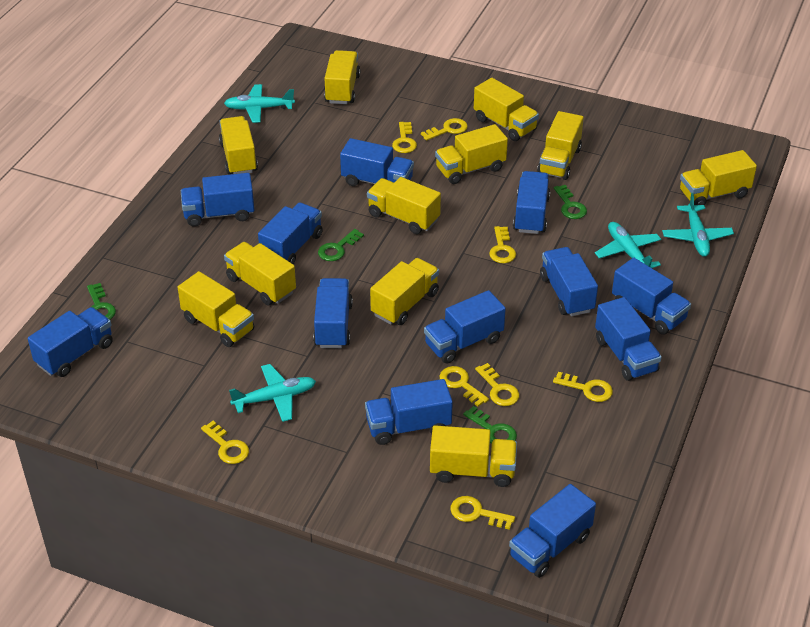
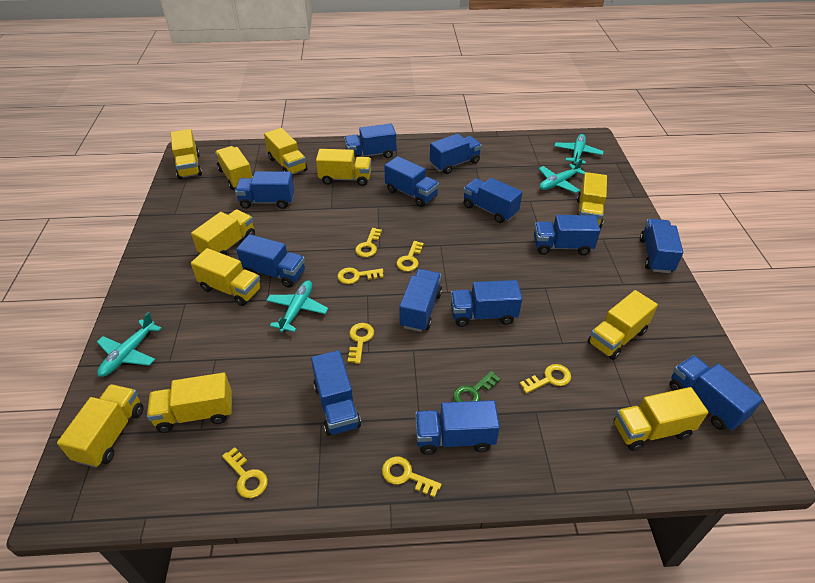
blue truck: [28,307,113,377] [181,173,254,227] [258,203,323,264] [313,278,353,348] [340,138,414,186] [365,379,453,445] [424,290,506,364] [509,484,596,578] [513,171,550,234] [540,247,598,316] [595,297,662,381] [612,258,691,335] = 12 -> [235,171,294,209] [236,234,305,288] [311,350,361,436] [344,124,396,160] [384,156,439,207] [399,269,442,332] [415,400,500,455] [430,134,482,174] [451,280,522,327] [463,178,522,223] [534,215,600,255] [640,219,683,273] [670,355,763,431] = 13
green key: [87,283,116,320] [318,229,364,261] [463,406,517,444] [554,185,587,219] = 4 -> [453,371,501,402] = 1
yellow key: [201,421,249,464] [392,122,417,153] [421,118,468,141] [439,366,489,407] [450,496,515,530] [475,363,519,406] [489,226,516,263] [553,372,613,402] = 8 -> [222,447,268,498] [337,268,384,284] [348,323,374,364] [355,228,382,257] [382,456,442,497] [396,241,424,271] [520,364,571,394] = 7

